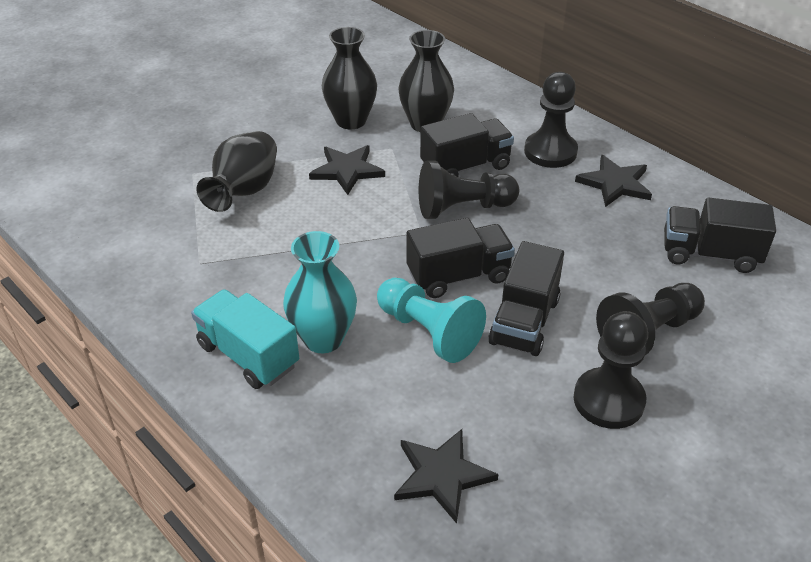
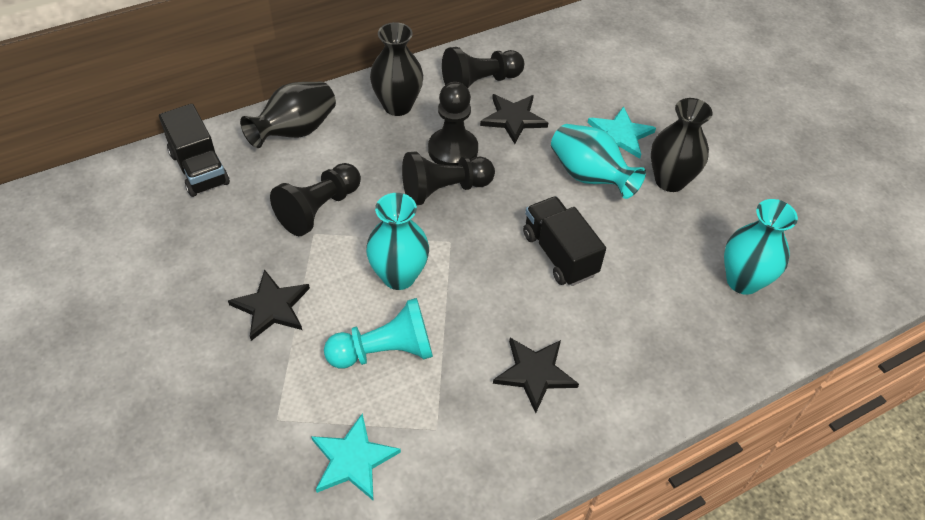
black truck: [407,218,515,298] [420,113,514,177] [489,241,564,356] [664,198,776,273] = 4 -> [159,104,230,197] [523,196,606,286] = 2
turquoise star: none = 0 -> [311,413,401,500] [588,106,656,159] = 2
turquoise truck: [191,289,299,389] = 1 -> none = 0
turquoise vase: [283,231,357,353] = 1 -> [366,193,429,290] [551,124,646,199] [724,199,798,295] = 3

